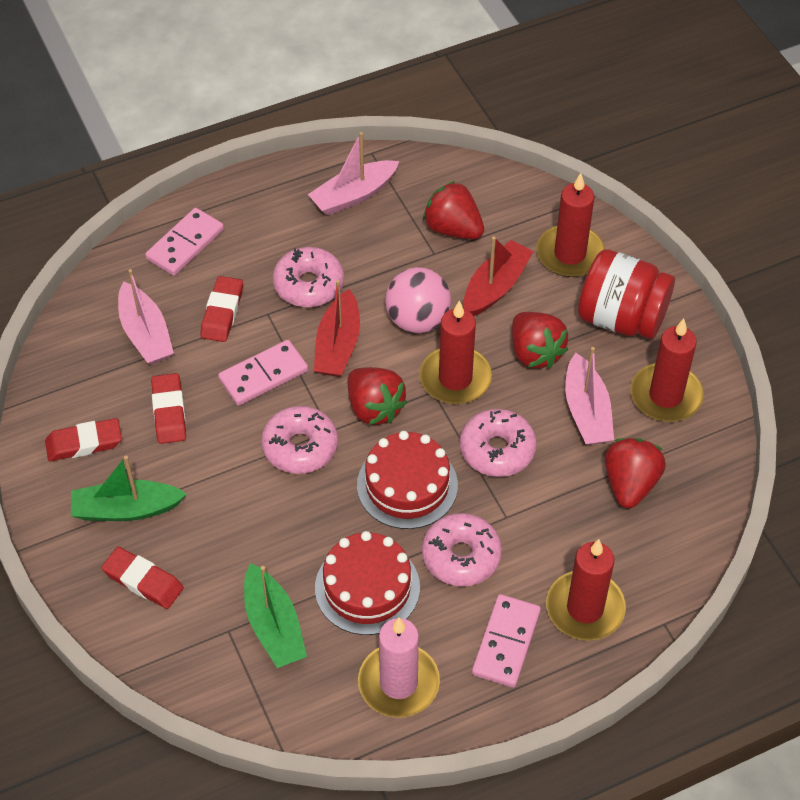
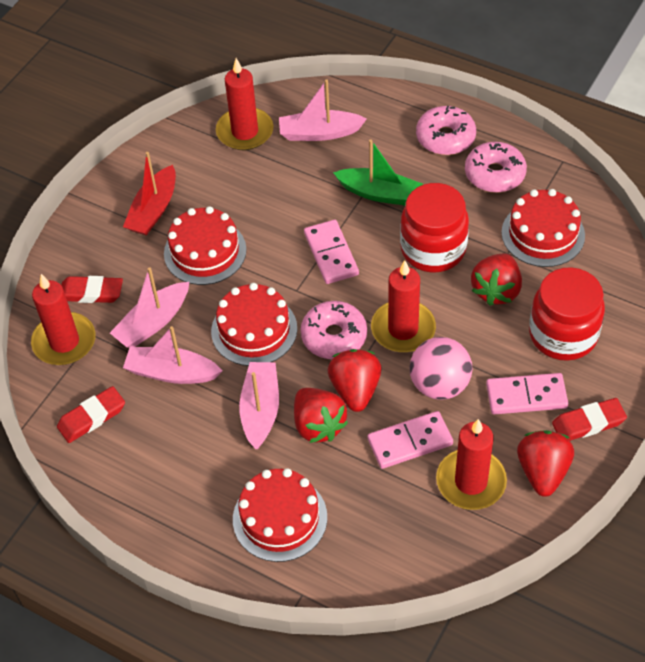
green boat: [71,456,187,521] [244,563,307,668] = 2 -> [333,139,423,205] = 1
pink boat: [118,269,174,364] [308,132,399,215] [565,347,614,445] = 3 -> [110,267,189,348] [123,326,222,384] [239,362,279,449] [279,79,367,141] = 4
pink candle: [358,618,440,718] = 1 -> none = 0
pink donut: [261,406,338,474] [273,247,344,307] [422,513,502,587] [460,409,537,477] = 4 -> [300,301,367,359] [416,106,476,155] [465,142,527,193] = 3
red boat: [314,280,360,377] [463,237,534,316] = 2 -> [123,152,176,235] = 1
red cake: [315,531,420,635] [357,431,458,529] = 2 -> [164,206,246,285] [211,283,297,366] [233,468,327,562] [501,189,585,267] = 4
red eraser: [45,418,122,461] [101,547,184,609] [151,373,186,444] [200,276,243,342] = 4 -> [57,386,125,443] [61,276,123,303] [552,398,627,441] = 3
red jar: [578,249,675,339] = 1 -> [400,183,469,272] [529,267,605,361] = 2

